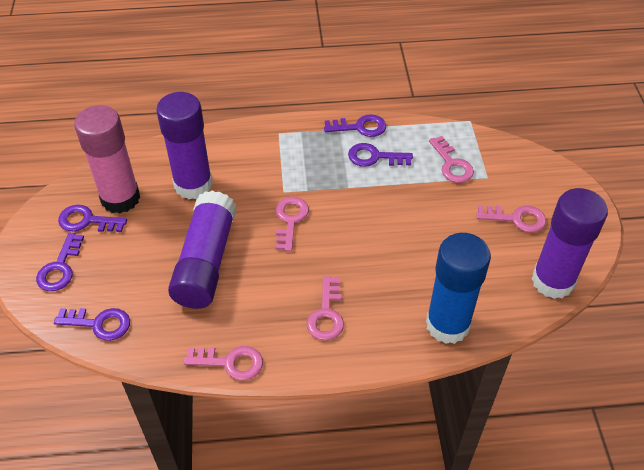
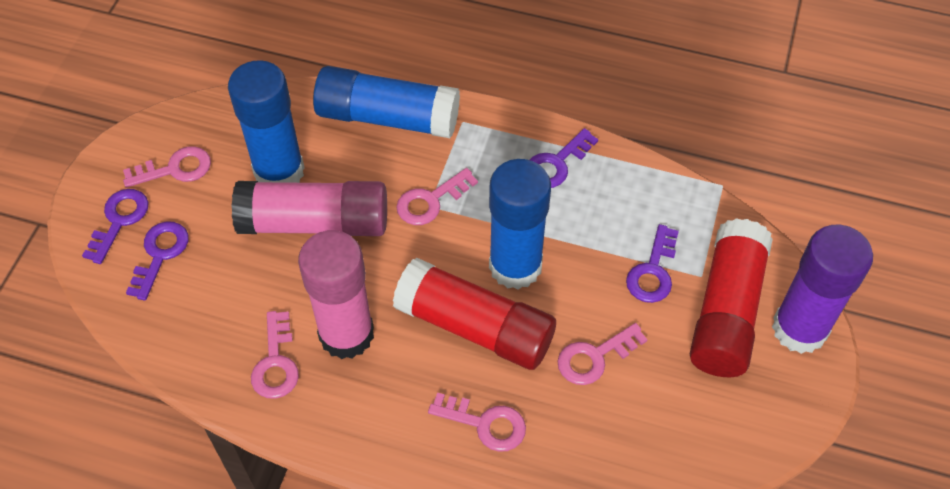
blue glue stick: [426,233,491,344] = 1 -> [228,60,305,183] [313,66,460,138] [489,159,551,289] = 3
pink glue stick: [74,105,140,214] = 1 -> [231,181,387,236] [298,230,374,359] = 2
purple glue stick: [156,92,213,200] [168,191,236,309] [532,188,608,299] = 3 -> [772,224,873,354] = 1
purple key: [36,232,84,291] [54,308,130,341] [58,205,127,232] [324,114,386,137] [348,143,413,167] = 5 -> [82,189,149,264] [126,222,189,301] [530,128,598,188] [626,224,679,303] = 4
red glue stick: none = 0 -> [393,258,556,370] [690,218,773,377] = 2

